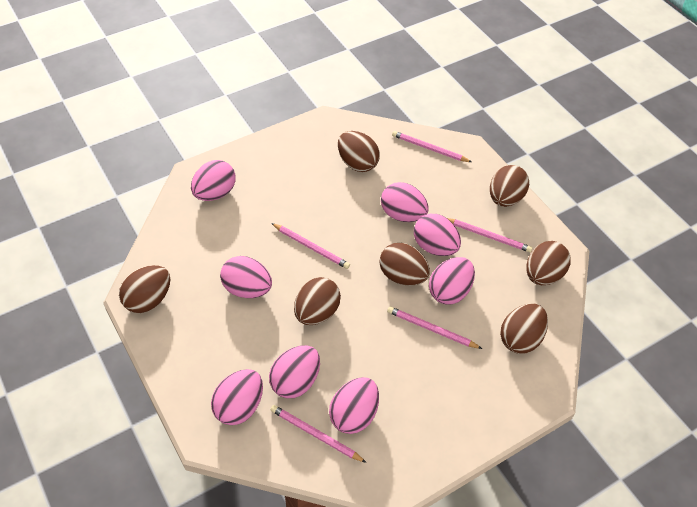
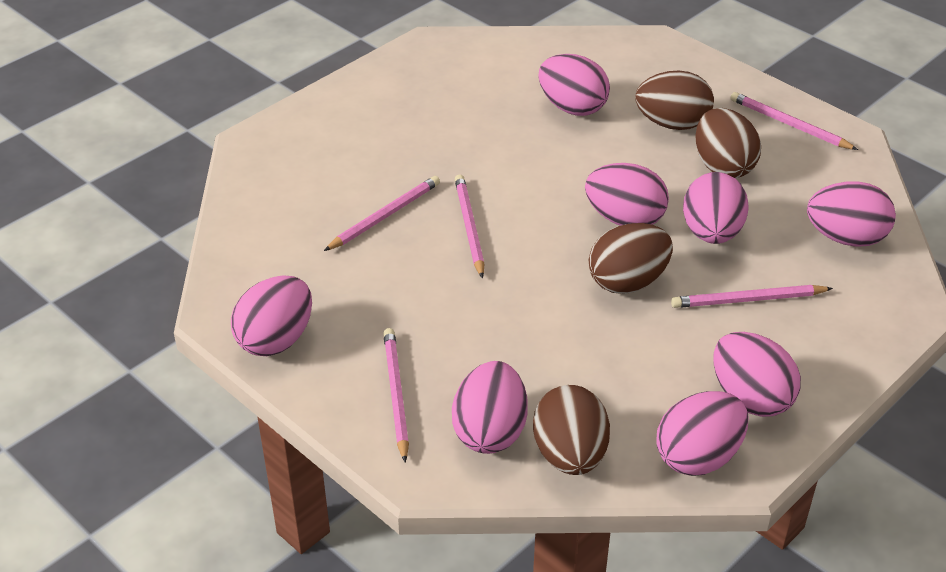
brown egg: [119,265,170,313] [294,277,341,325] [338,131,380,172] [379,243,430,286] [490,165,529,207] [500,304,548,354] [526,241,571,285] = 7 -> [533,385,610,475] [589,223,673,294] [635,71,714,130] [695,108,761,178] = 4

